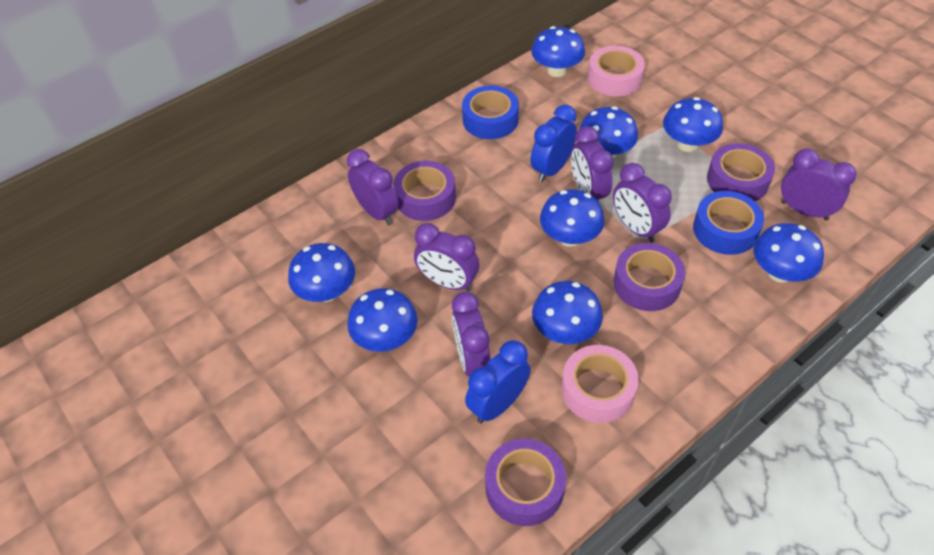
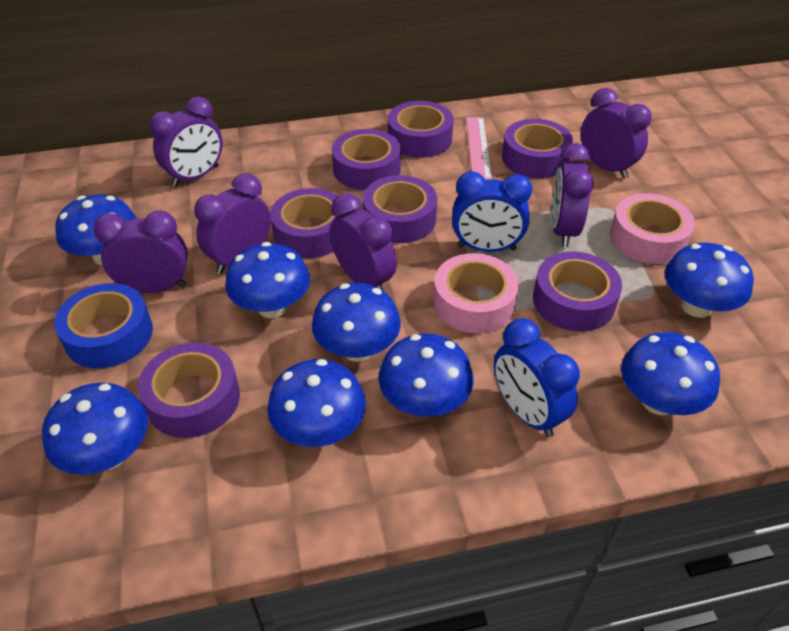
blue tape: [462,86,519,139] [693,191,764,255] = 2 -> [54,283,153,368] = 1
pink ruler: none = 0 -> [466,117,492,180] = 1
purple tape: [393,161,456,221] [485,439,566,526] [613,243,685,311] [707,143,775,201] = 4 -> [138,342,240,438] [270,188,342,258] [332,129,401,190] [363,175,437,243] [388,101,453,158] [502,119,573,178] [533,252,622,332] = 7

